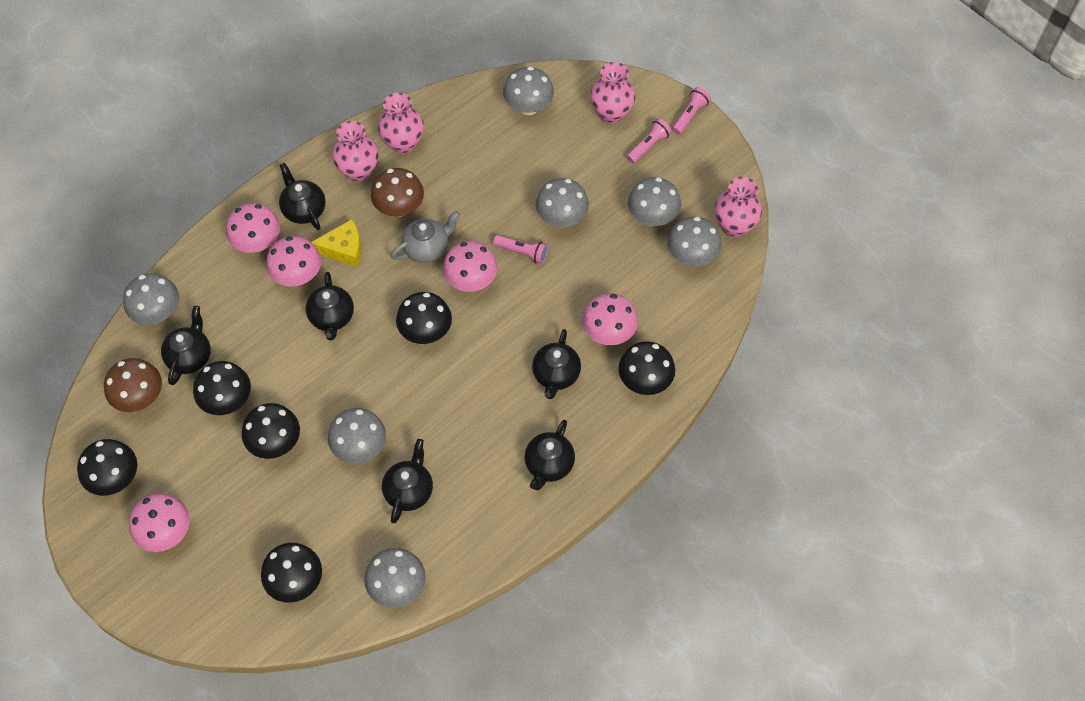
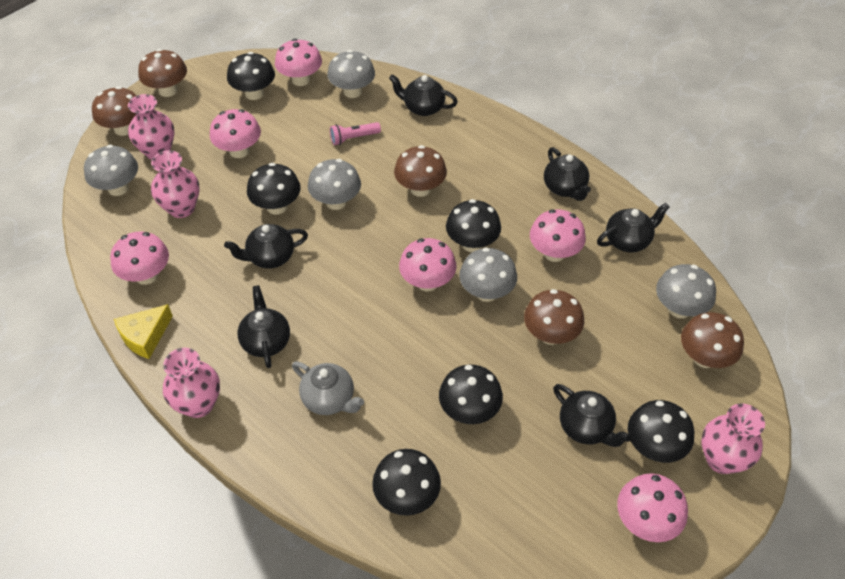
brown mushroom: [104,358,162,412] [371,168,424,217] = 2 -> [92,86,137,136] [138,49,187,97] [394,145,447,197] [524,289,584,345] [681,312,744,368] = 5
grey mushroom: [123,273,179,325] [328,408,386,464] [364,548,426,608] [503,67,554,115] [536,178,589,227] [628,177,681,226] [667,217,721,266] = 7 -> [84,145,138,196] [308,159,361,210] [327,50,375,98] [459,247,517,302] [656,264,716,318] = 5
pink flashlight: [493,235,548,264] [627,118,672,163] [672,87,711,135] = 3 -> [330,122,381,145] = 1
pink mushroom: [129,493,190,552] [226,203,280,253] [266,236,321,286] [443,241,498,292] [582,293,638,345] = 5 -> [110,231,169,285] [210,109,261,158] [275,38,322,86] [399,238,456,291] [530,209,586,262] [617,473,688,542] = 6

